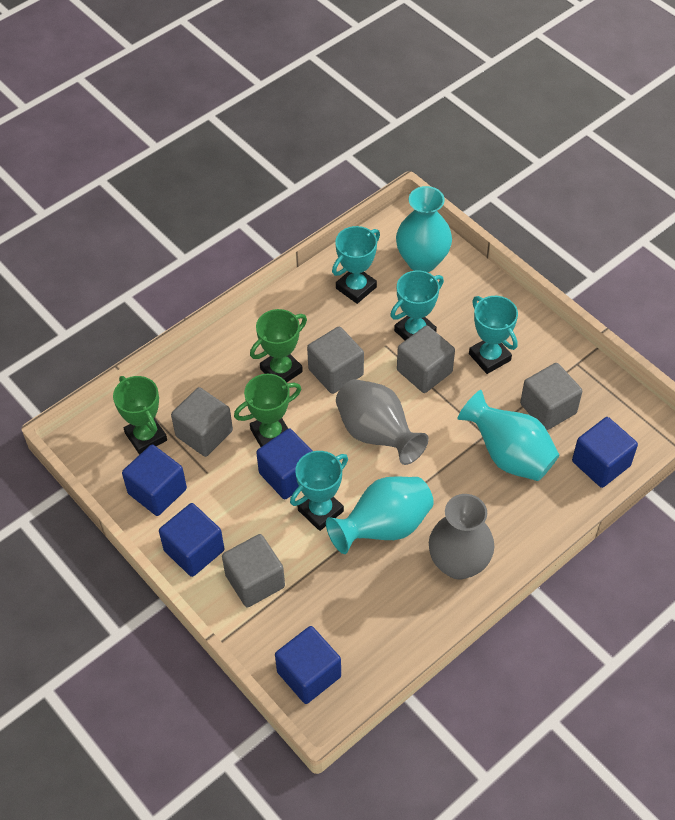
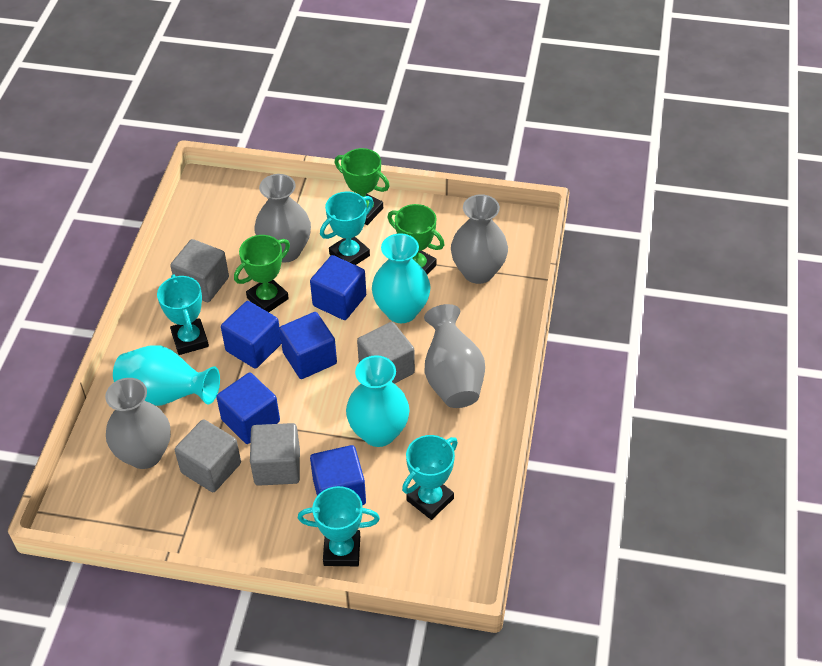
grey cube: [171,387,233,457] [222,534,285,608] [307,326,364,394] [397,325,455,393] [520,363,582,431] = 5 -> [170,239,229,302] [175,419,241,492] [250,423,300,486] [357,322,415,384] = 4
grey vase: [336,379,429,465] [429,494,495,579] = 2 -> [105,378,171,469] [254,174,311,263] [424,304,485,408] [451,194,508,284] = 4

